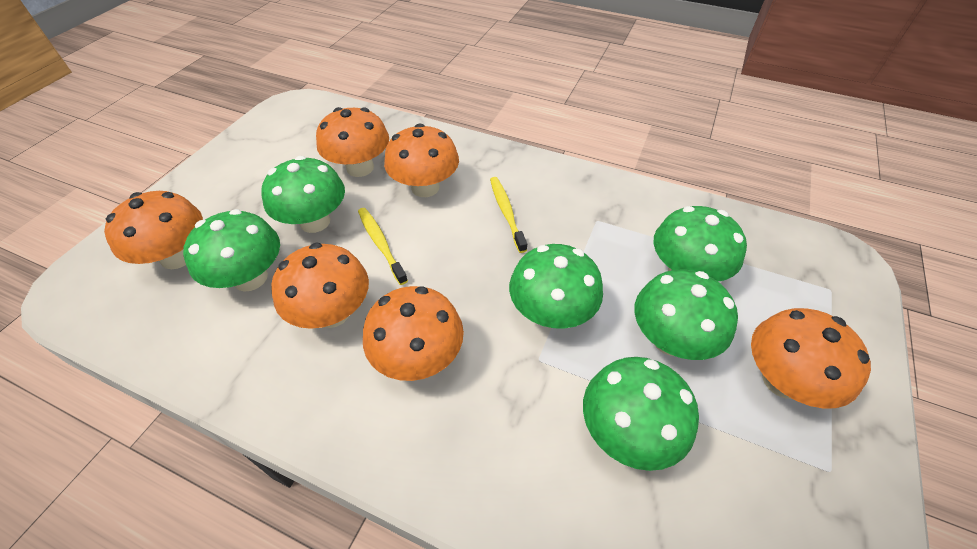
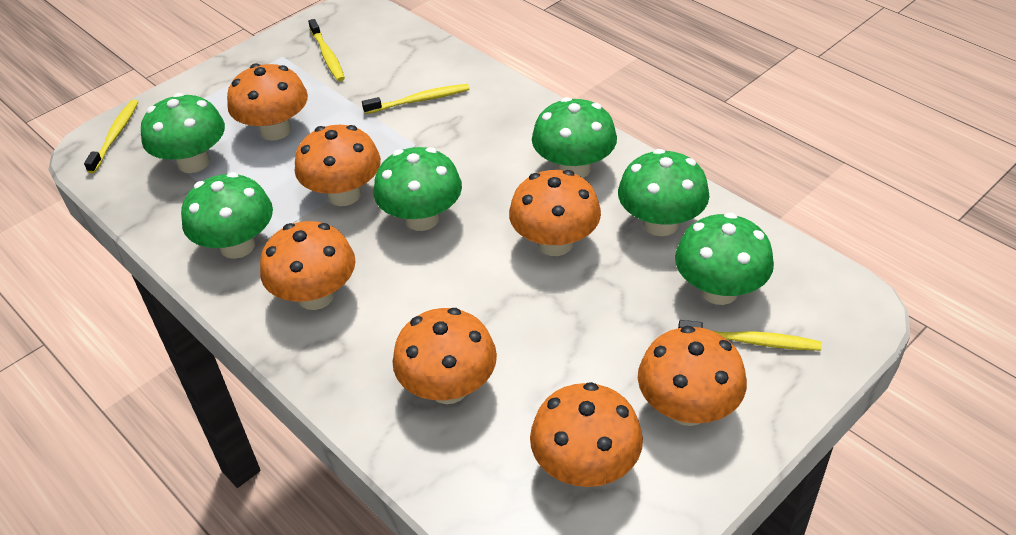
orange mushroom: [104,191,203,269] [271,242,369,329] [316,107,389,177] [363,286,464,381] [384,123,459,197] [751,308,871,409] = 6 -> [227,63,308,141] [260,221,356,310] [295,125,381,206] [392,308,497,404] [509,170,601,256] [530,382,643,487] [638,326,747,426] = 7
yellow toothbrush: [358,208,408,285] [490,177,527,253] = 2 -> [84,100,138,173] [308,19,345,81] [362,84,470,114] [678,320,822,351] = 4

